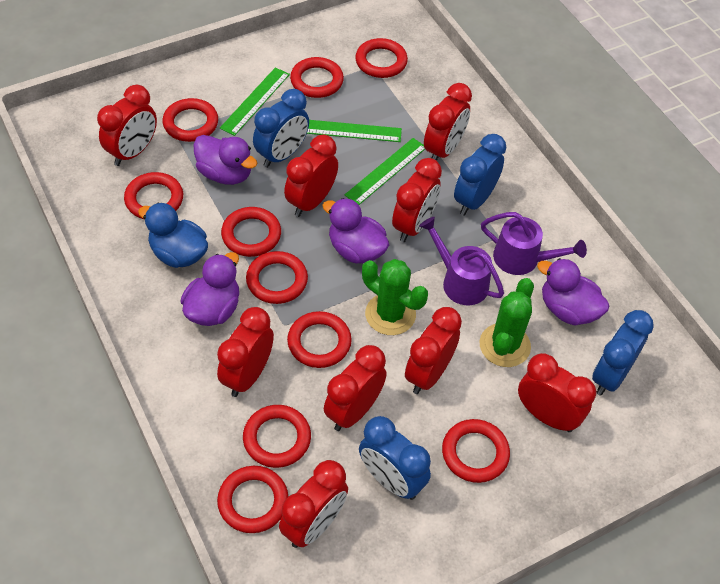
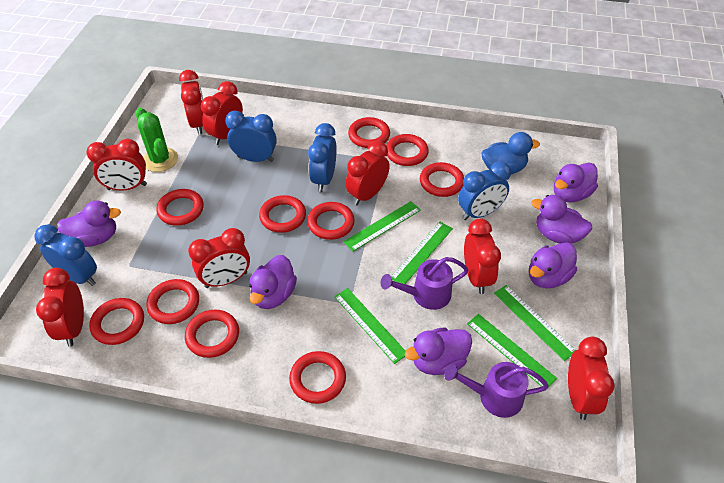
green cactus: [362,259,428,335] [480,278,534,367] = 2 -> [136,107,178,172] = 1
green ruler: [220,67,290,136] [307,120,402,142] [345,138,425,205] = 3 -> [334,288,406,364] [343,201,421,252] [391,221,453,284] [467,314,557,390] [494,285,575,361] = 5
purple duck: [181,252,239,326] [193,135,258,185] [322,198,389,264] [537,258,609,325] = 4 -> [57,201,121,247] [249,255,297,309] [405,327,472,375] [529,242,577,288] [531,195,592,244] [554,163,598,202] = 6
red clock: [97,85,157,166] [217,307,274,397] [279,460,348,548] [284,135,338,217] [324,345,387,431] [392,158,442,242] [405,307,462,394] [424,83,472,161] [518,353,596,432] = 9 -> [36,268,84,347] [87,139,147,191] [179,70,203,135] [188,228,250,288] [201,81,243,145] [345,141,390,206] [464,218,501,294] [568,337,615,420] = 8

